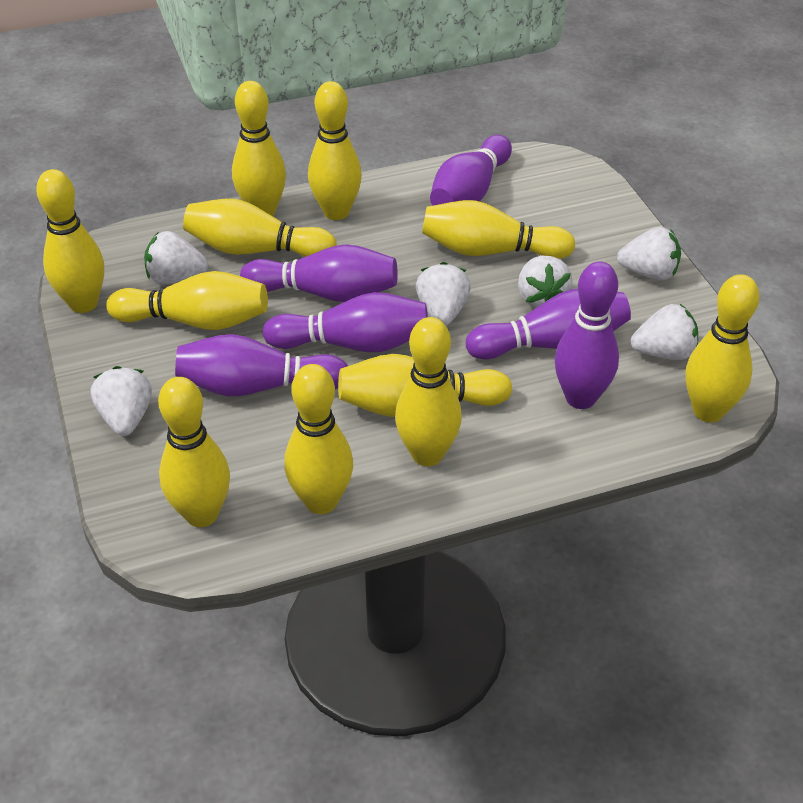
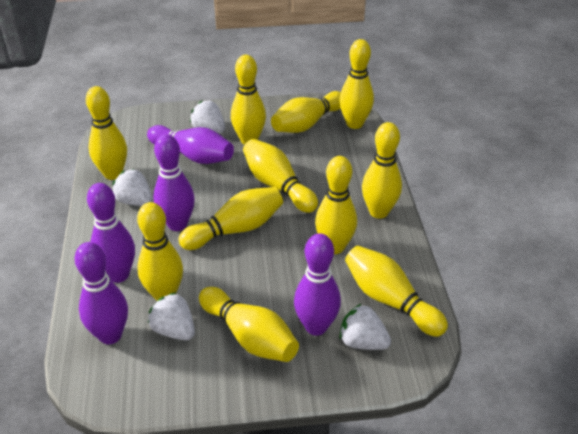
purple bowling pin: [175,334,348,396] [240,244,398,302] [263,292,428,352] [430,135,512,206] [466,289,631,359] [554,262,619,409] = 6 -> [74,242,128,344] [87,183,135,283] [147,125,234,164] [153,134,195,231] [294,233,341,336] = 5
white strawberry: [91,366,152,436] [144,231,208,285] [416,262,471,325] [518,256,572,308] [617,227,681,281] [630,304,698,360] = 6 -> [113,169,153,206] [148,292,195,340] [190,100,225,133] [339,304,391,350] = 4

